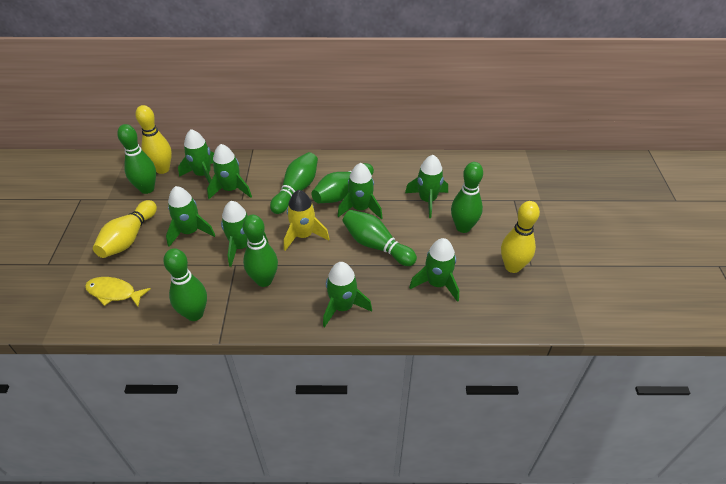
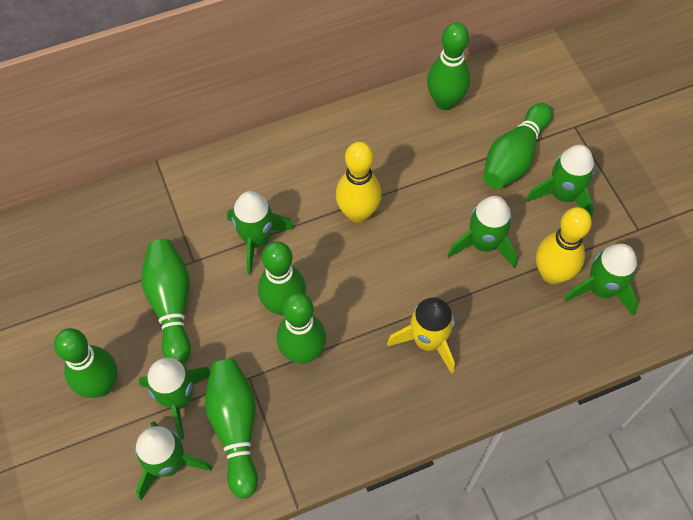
green rocket: [166,186,215,247] [178,129,214,184] [207,144,252,199] [221,201,268,267] [323,262,372,327] [338,163,382,219] [405,155,448,218] [409,238,459,302] = 8 -> [135,421,212,500] [139,358,210,440] [227,191,294,275] [447,196,518,268] [526,145,595,219] [564,244,638,316] = 6
yellow bowling pin: [93,200,157,258] [135,105,172,174] [501,201,540,273] = 3 -> [336,142,381,223] [536,207,592,284] = 2
yellow fish: [85,277,151,307] = 1 -> none = 0

